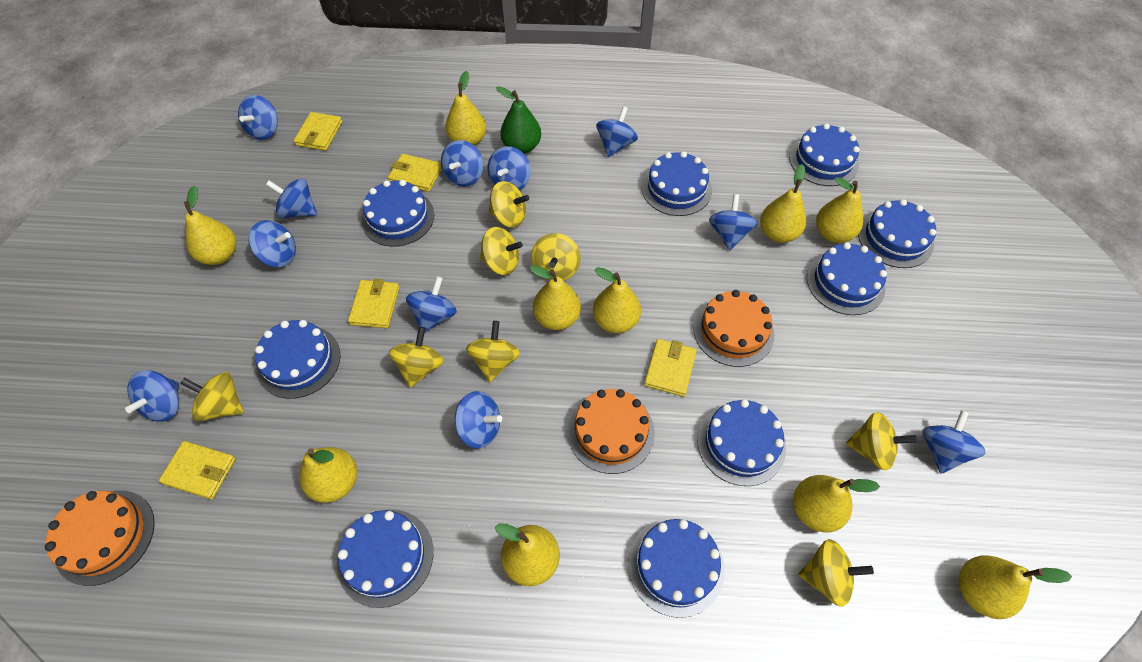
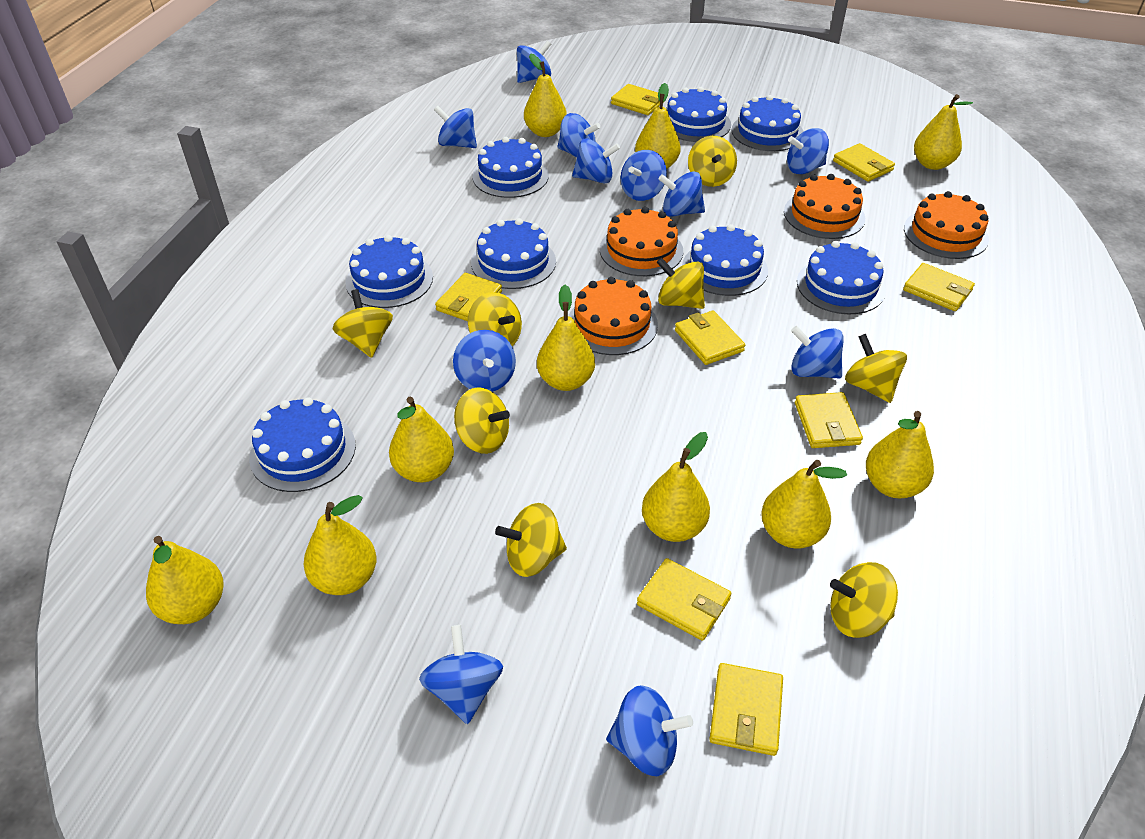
blue cake: [255,320,341,399] [337,509,433,608] [361,180,434,247] [628,518,725,618] [641,151,712,216] [697,399,786,486] [789,123,860,186] [807,242,887,315] [858,199,936,268] = 9 -> [249,397,356,492] [345,235,433,308] [471,218,556,289] [472,137,549,198] [667,87,731,142] [682,224,768,296] [732,95,804,151] [797,241,886,314] = 8
green pear: [496,86,541,153] = 1 -> none = 0
orange cake: [45,490,155,586] [568,389,655,474] [693,290,774,367] = 3 -> [568,277,658,355] [600,207,683,276] [784,174,865,239] [904,191,989,259] = 4
yellow wallet: [159,441,236,499] [294,112,342,151] [348,279,399,328] [388,154,442,192] [644,339,697,397] = 5 -> [435,273,502,321] [611,84,665,115] [637,558,731,641] [675,311,745,365] [709,663,783,756] [795,392,863,448] [833,143,895,182] [903,263,975,311] = 8

